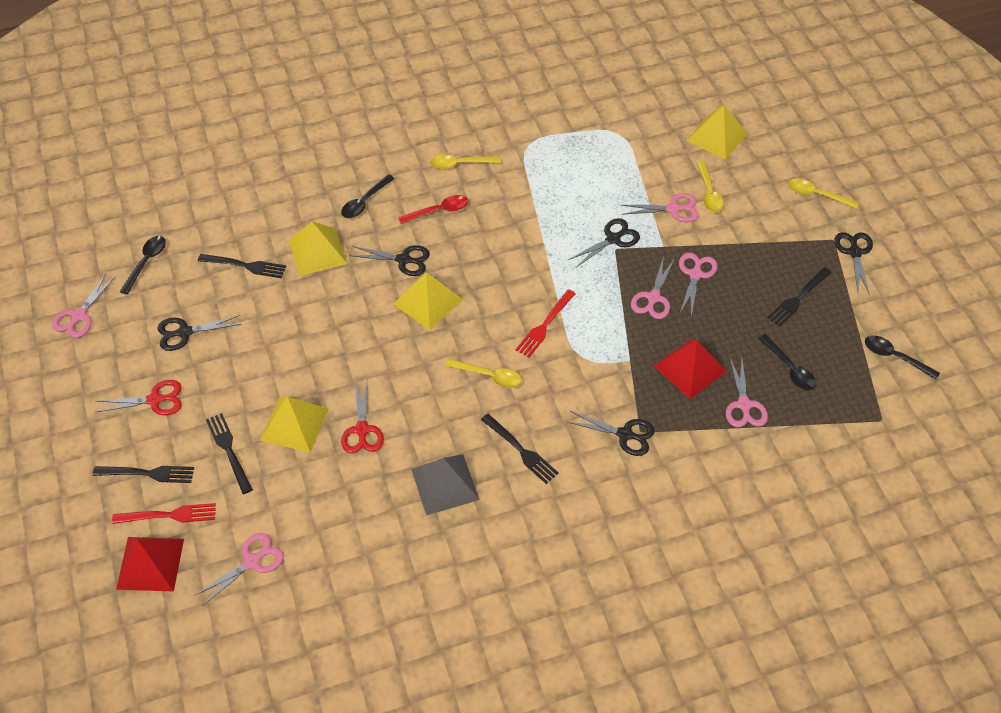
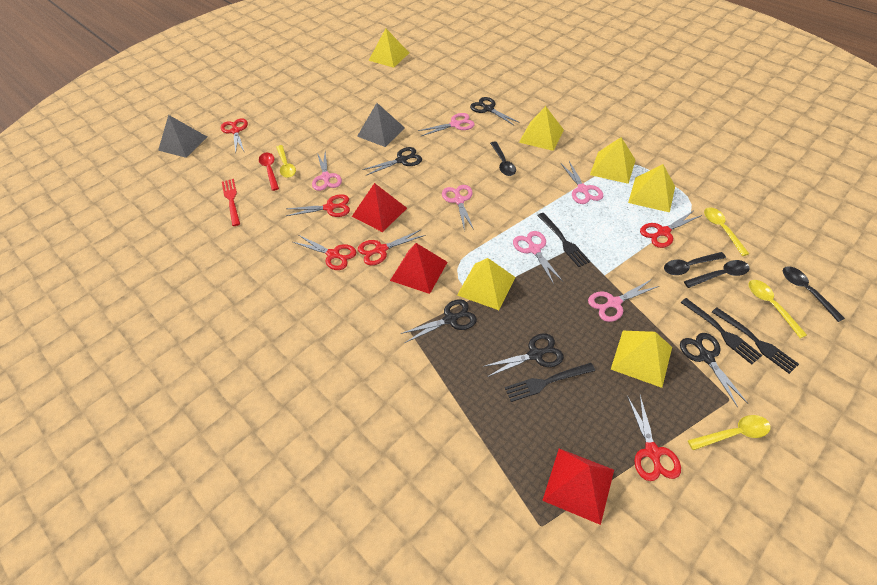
black fork: [93,466,194,483] [198,254,286,278] [206,413,253,494] [481,414,559,484] [767,267,832,327] = 5 -> [505,363,595,402] [537,213,590,267] [680,298,763,365] [712,307,799,374] = 4
grey pyramid: [411,454,480,516] = 1 -> [158,115,207,158] [357,103,405,147] = 2
red fork: [112,503,216,524] [516,289,576,357] = 2 -> [222,179,240,226] = 1
red pyramid: [116,537,184,591] [654,339,727,399] = 2 -> [352,183,407,232] [390,243,447,294] [542,449,614,525] = 3
red scissors: [95,380,182,415] [341,381,384,453] = 2 -> [221,118,248,153] [286,194,350,217] [293,235,356,270] [358,230,426,265] [627,395,681,481] [640,211,702,248] = 6
yellow pyramid: [260,397,329,453] [289,221,347,276] [394,272,463,330] [686,105,748,160] = 4 -> [368,28,409,68] [457,258,516,310] [519,106,564,151] [590,137,635,184] [611,331,672,388] [628,164,675,213] = 6

